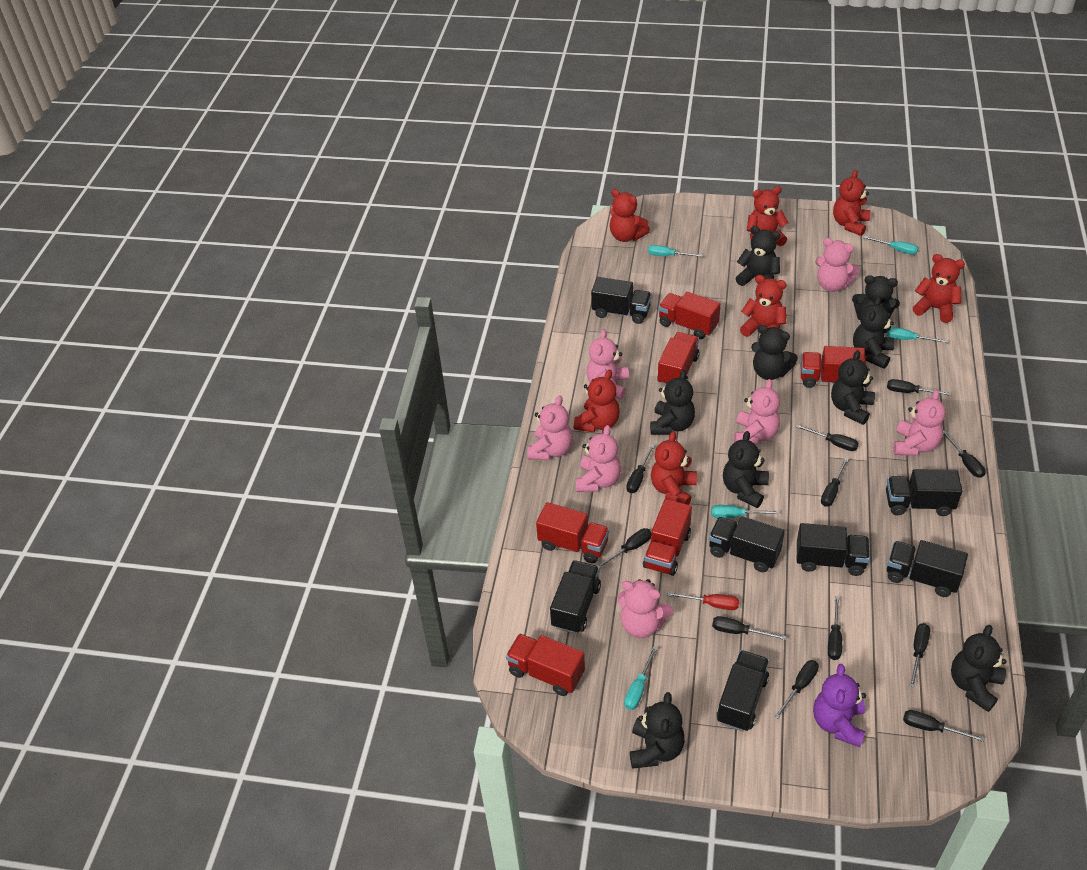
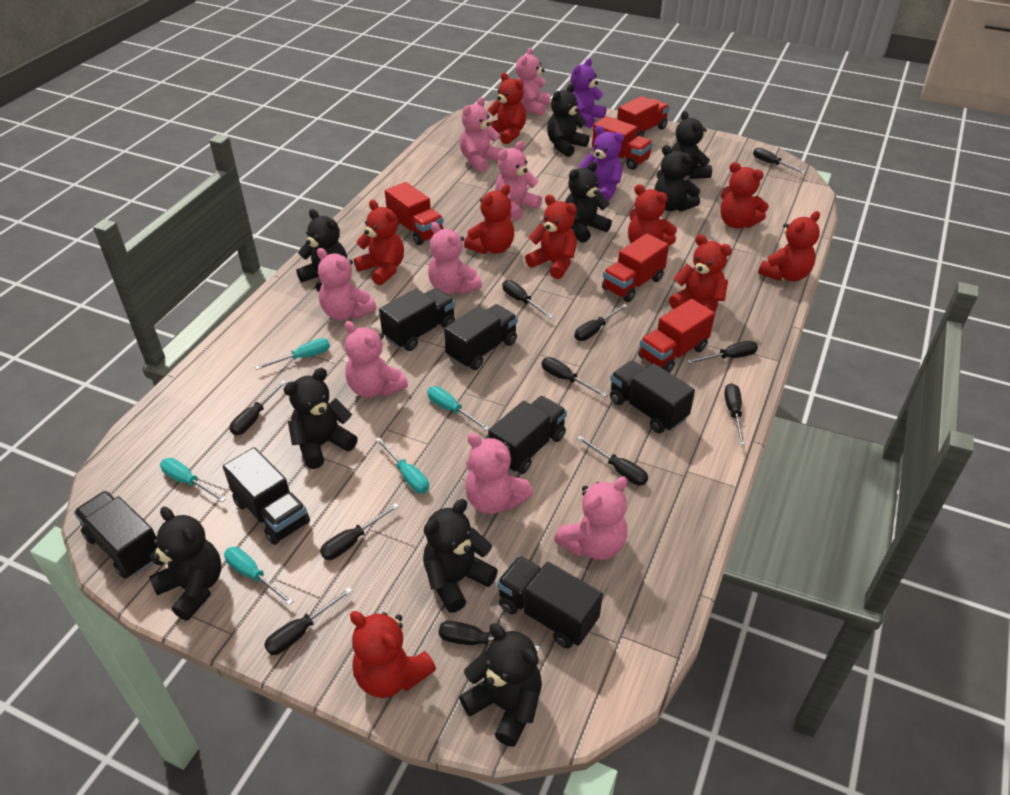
pink teddy bear: [527,395,573,460] [576,425,621,492] [587,329,629,400] [618,579,673,638] [734,379,780,445] [815,238,860,292] [893,390,946,456] = 7 -> [317,248,377,320] [345,321,408,398] [428,222,482,295] [460,97,503,172] [465,433,533,514] [495,141,542,221] [516,48,550,116] [554,476,628,560] = 8
purple teddy bear: [813,664,866,747] = 1 -> [571,58,607,128] [579,125,624,202] = 2
red screwdriver: [667,592,739,610] = 1 -> none = 0
red teddy bear: [574,370,620,432] [610,189,650,242] [651,431,697,505] [740,275,787,337] [747,186,788,246] [833,170,871,236] [913,254,965,323] = 7 -> [350,611,436,698] [354,200,404,285] [464,184,514,254] [487,72,526,144] [525,195,577,279] [628,184,677,246] [669,234,732,312] [720,162,769,229] [758,211,820,281] = 9
red truck: [506,634,585,696] [536,502,609,563] [643,499,692,576] [657,332,699,386] [658,292,721,339] [801,346,866,388] = 6 -> [385,182,444,245] [592,116,653,170] [602,233,669,302] [617,96,670,137] [639,299,715,372] = 5

